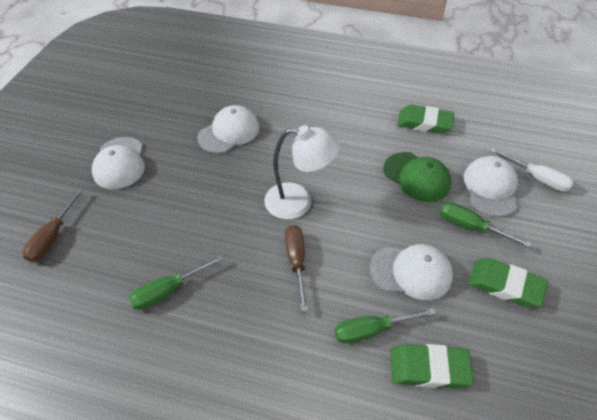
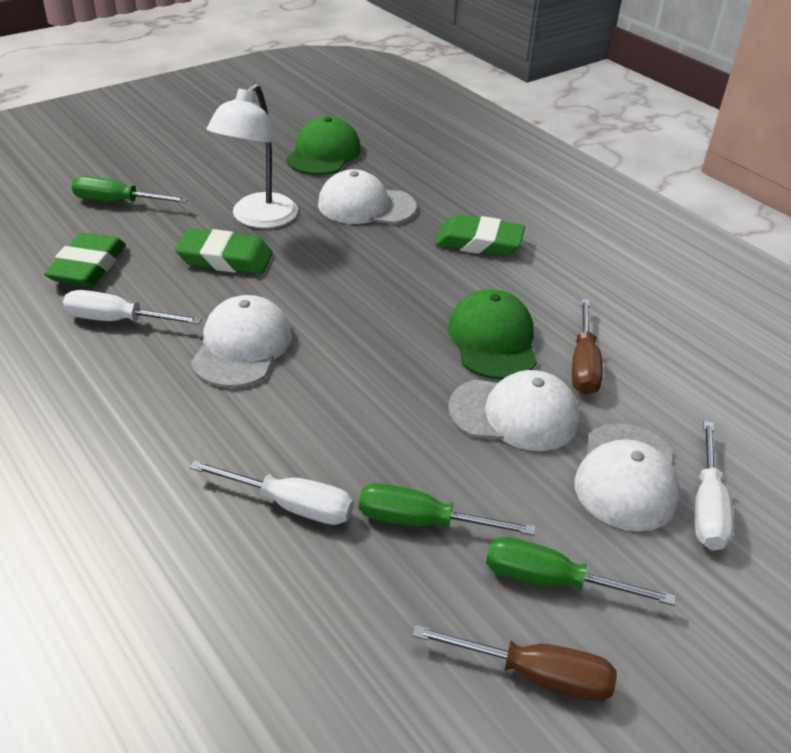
green cap: [384,152,451,202] = 1 -> [286,116,361,175] [448,289,537,379] = 2
white screwdriver: [490,148,574,191] = 1 -> [63,290,202,324] [189,460,353,525] [694,421,734,550] = 3

